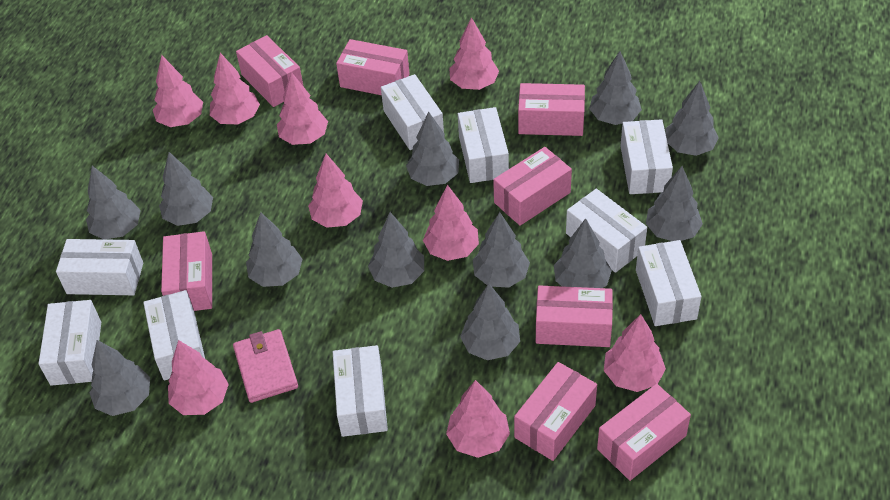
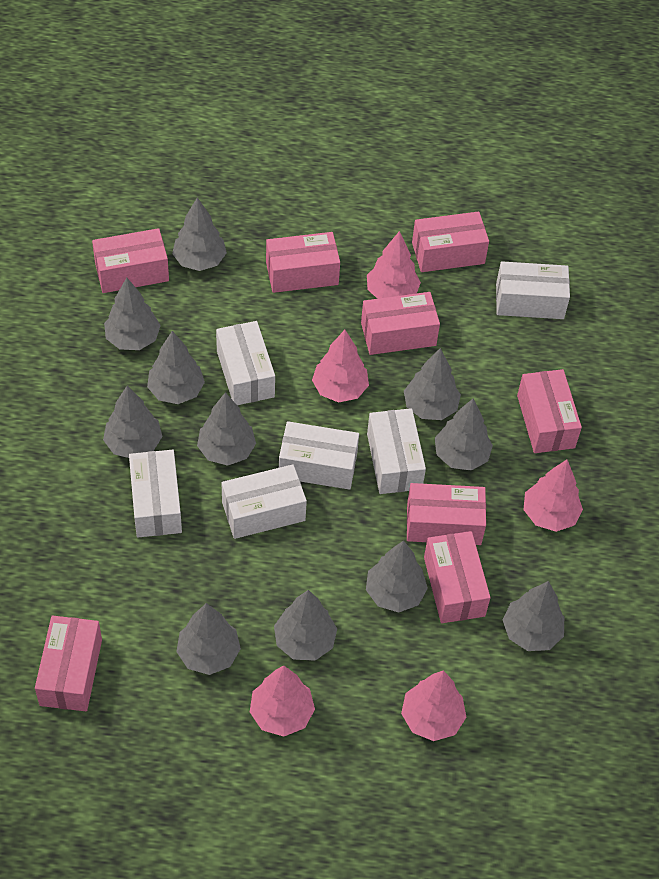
grey tree: [86,166,141,239] [89,340,150,416] [159,152,213,226] [246,212,303,287] [368,212,424,288] [406,112,459,186] [460,284,520,360] [473,212,530,288] [554,218,612,288] [589,51,642,125] [646,166,703,241] [666,81,719,156] = 12 -> [103,386,163,458] [104,278,161,350] [147,331,205,404] [172,197,227,271] [176,603,241,675] [197,392,256,466] [274,590,337,661] [366,540,428,612] [404,348,461,420] [435,398,493,471] [503,581,564,651] = 11
pink tree: [153,55,203,127] [168,340,229,415] [210,53,260,124] [277,72,328,145] [308,154,363,228] [423,185,479,261] [446,380,510,458] [450,17,499,90] [604,314,666,392] = 9 -> [250,665,315,736] [312,330,369,402] [367,231,421,299] [401,670,466,741] [523,460,583,532] = 5
pink wallet: [233,329,298,403] = 1 -> none = 0
white box: [38,300,101,386] [56,239,143,295] [143,290,205,380] [333,345,388,437] [381,74,444,150] [458,107,509,183] [566,189,647,273] [620,119,673,194] [636,240,702,326] = 9 -> [129,450,182,537] [216,321,275,405] [222,464,307,539] [279,421,359,490] [367,408,426,494] [496,261,570,319] = 6

